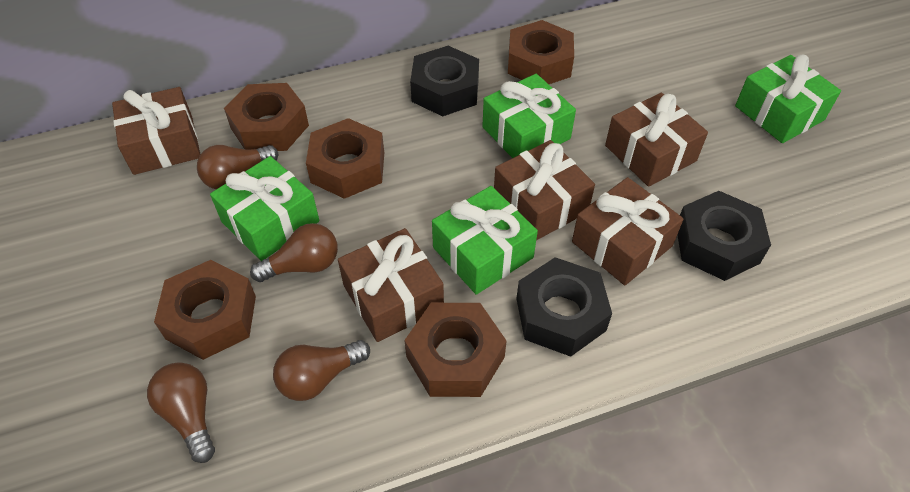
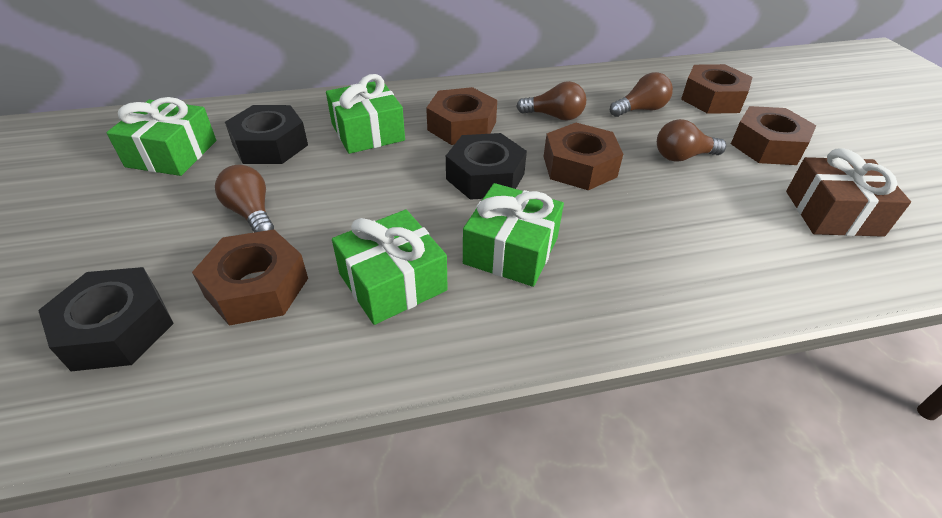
brown gift: [112,87,201,175] [338,228,444,342] [494,140,595,240] [572,177,684,285] [605,93,708,187] = 5 -> [786,148,911,237] = 1

